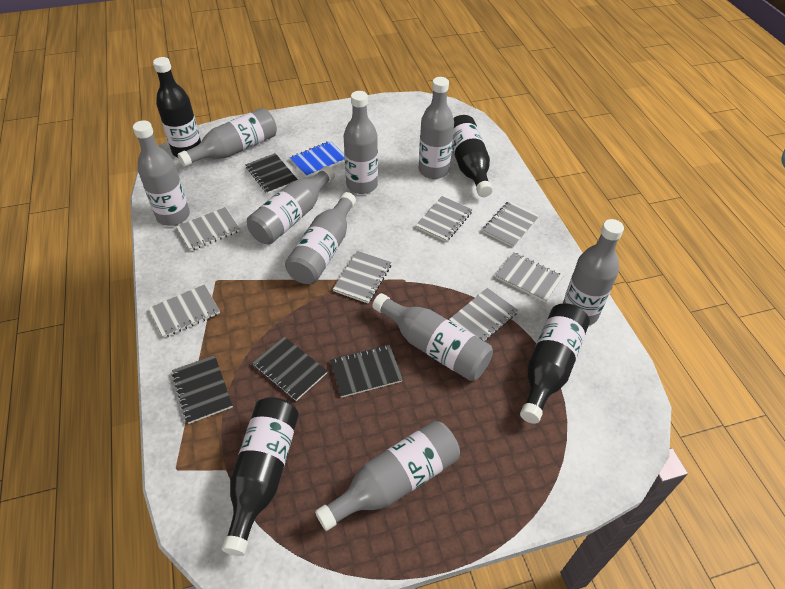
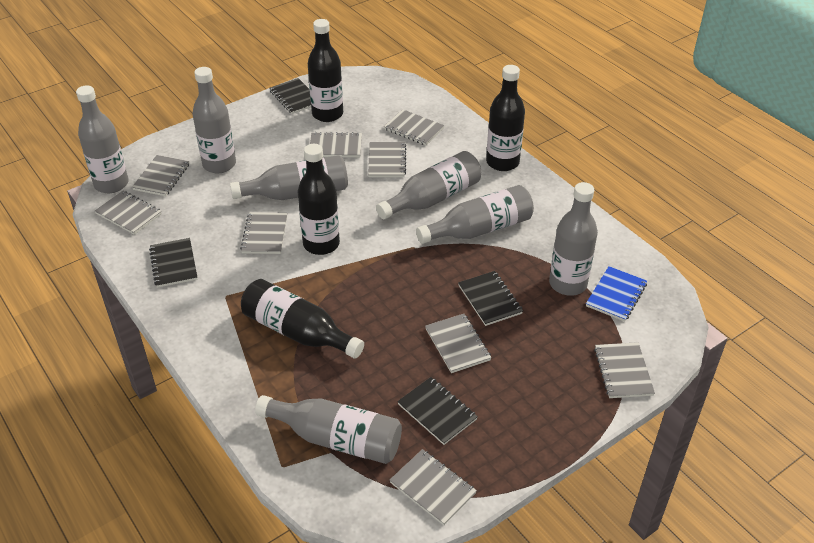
grey bottle: [133,120,190,226] [178,108,277,167] [247,166,335,245] [285,192,356,284] [315,421,460,531] [344,91,378,194] [372,293,493,381] [419,77,454,179] [563,219,624,325] = 9 -> [76,85,129,193] [192,67,236,173] [230,155,348,200] [255,395,402,464] [376,151,481,219] [416,185,534,244] [549,182,598,296] = 7
grey notebook: [149,284,220,338] [176,207,240,251] [333,251,392,303] [415,196,473,242] [449,288,518,341] [482,201,540,247] [495,252,563,303] = 7 -> [95,191,162,235] [132,155,189,196] [240,212,287,254] [310,132,362,157] [368,142,406,177] [384,109,445,145] [390,449,477,525] [425,314,492,373] [594,342,655,398] = 9

